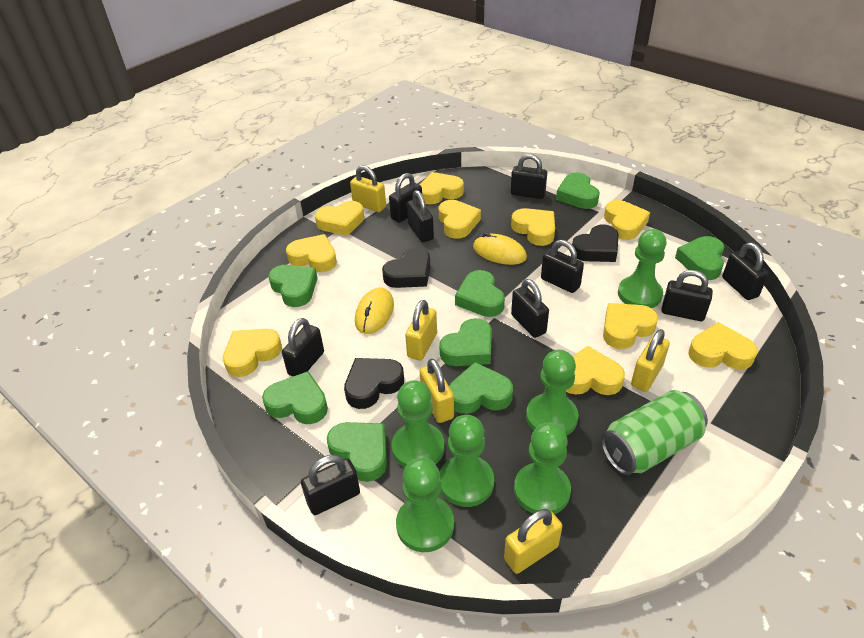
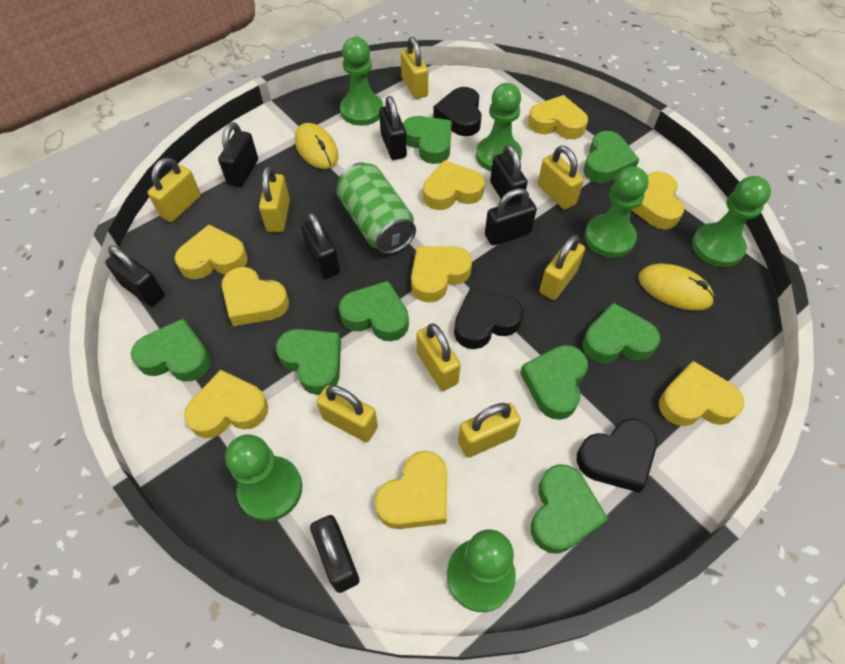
black padlock: [282,318,324,377] [301,455,360,515] [389,173,422,223] [407,190,434,242] [511,154,547,199] [511,279,549,338] [541,240,584,293] [661,270,713,321] [722,242,768,300] = 9 -> [105,246,165,307] [218,122,258,187] [301,213,340,279] [310,515,359,593] [379,96,407,160] [485,188,537,245] [490,145,528,203] = 7
yellow heart: [223,329,282,377] [286,234,337,272] [315,201,364,236] [420,172,464,204] [439,200,481,239] [511,208,555,246] [566,346,625,395] [603,303,658,349] [604,200,650,240] [688,322,758,370] = 10 -> [175,225,248,279] [184,370,268,438] [222,267,289,326] [375,451,447,529] [411,246,472,302] [423,160,485,210] [528,95,588,139] [632,172,684,229] [659,361,745,426] = 9
yellow padlock: [350,165,386,212] [405,300,437,361] [420,359,454,423] [504,509,562,574] [631,329,670,392] = 5 -> [148,158,201,222] [259,166,290,232] [316,385,378,442] [401,37,428,99] [416,323,461,391] [458,403,521,458] [538,146,584,210] [539,235,585,300] = 8

